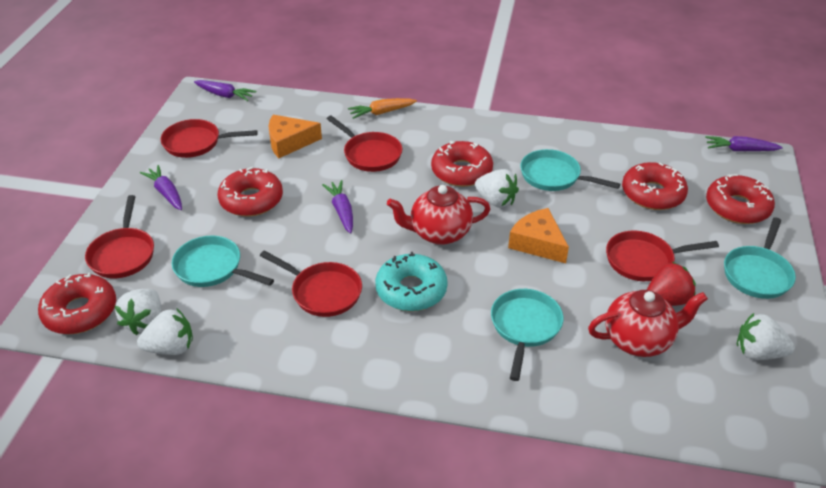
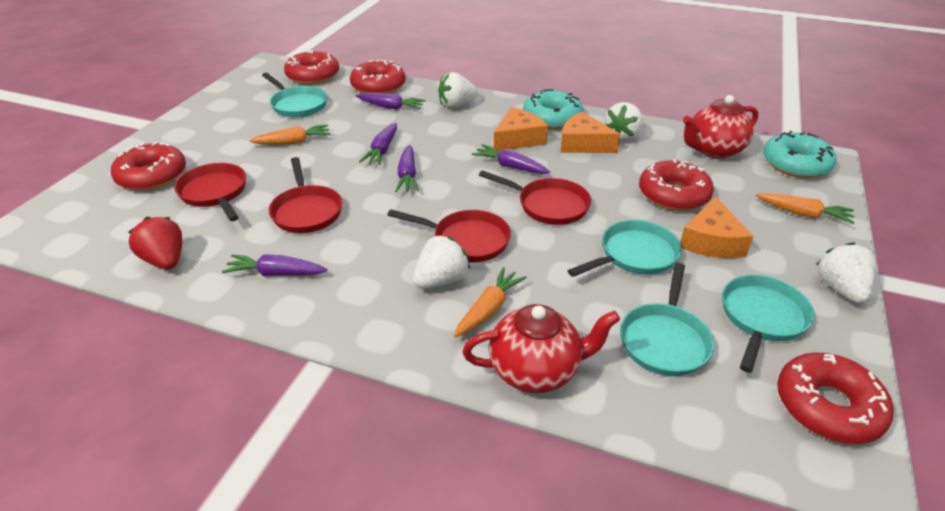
orange carrot: [348,98,417,119] = 1 -> [250,124,331,145] [454,267,527,337] [756,193,855,224] = 3
orange cheese: [269,115,322,158] [508,208,569,263] = 2 -> [494,107,548,151] [561,112,620,153] [680,197,753,258] = 3
purple carrot: [140,165,182,210] [194,80,256,101] [322,180,353,234] [705,136,783,151] = 4 -> [222,254,327,276] [356,93,426,110] [359,123,397,165] [395,145,419,192] [472,144,550,174] = 5
red pan: [85,195,154,278] [161,119,258,158] [260,250,362,317] [327,116,402,172] [606,231,719,281] = 5 -> [174,163,246,221] [269,157,342,233] [388,209,511,262] [479,170,591,225] = 4
turquoise donut: [375,252,448,311] = 1 -> [523,89,583,130] [763,131,837,178] = 2

